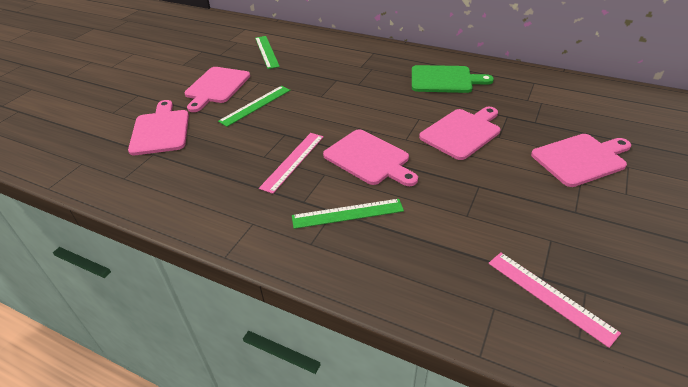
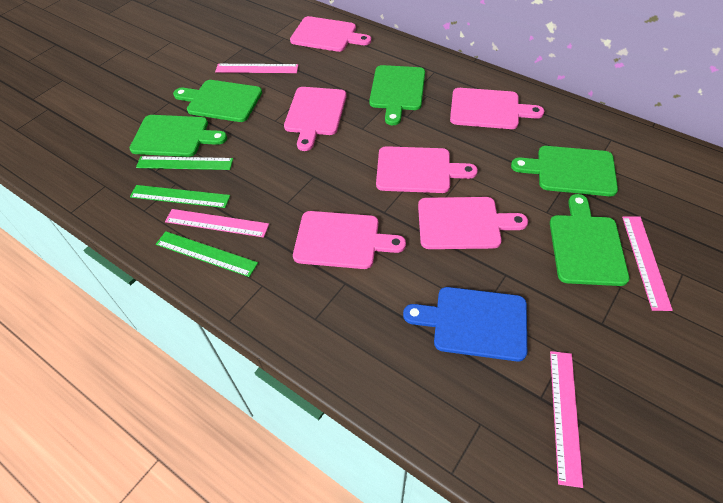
blue cutting board: none = 0 -> [403,287,527,361] = 1
green cutting board: [412,65,494,93] = 1 -> [130,115,227,157] [173,80,262,122] [369,65,425,125] [511,146,618,196] [550,194,629,286] = 5
pink cutting board: [128,100,189,155] [184,67,250,112] [323,129,418,186] [419,107,500,160] [531,134,631,187] = 5 -> [284,87,346,151] [290,16,371,52] [293,211,406,269] [376,146,478,193] [418,197,528,249] [450,88,544,129] = 6
pink ruler: [259,133,324,194] [488,252,621,348] = 2 -> [165,209,269,237] [215,64,299,73] [550,351,583,488] [622,216,673,311] = 4

